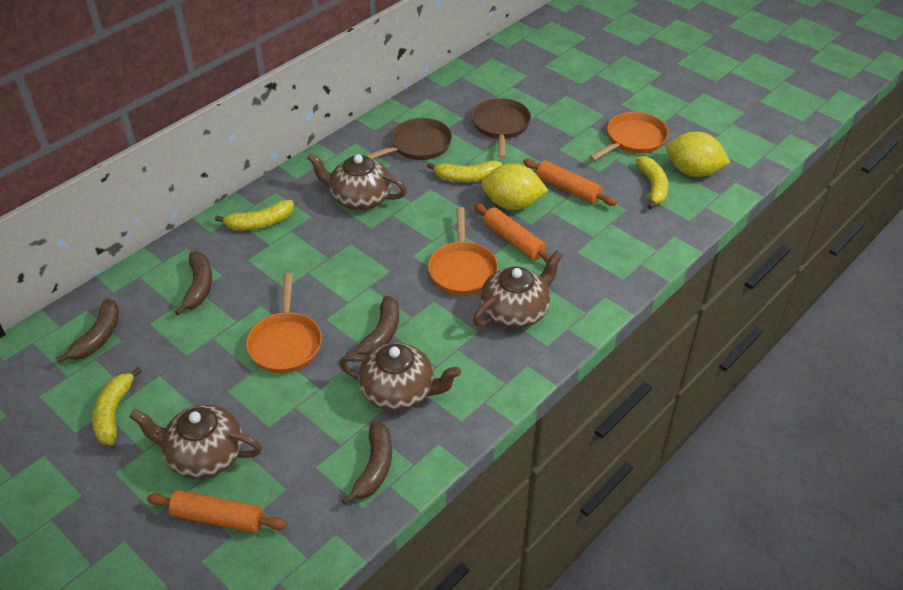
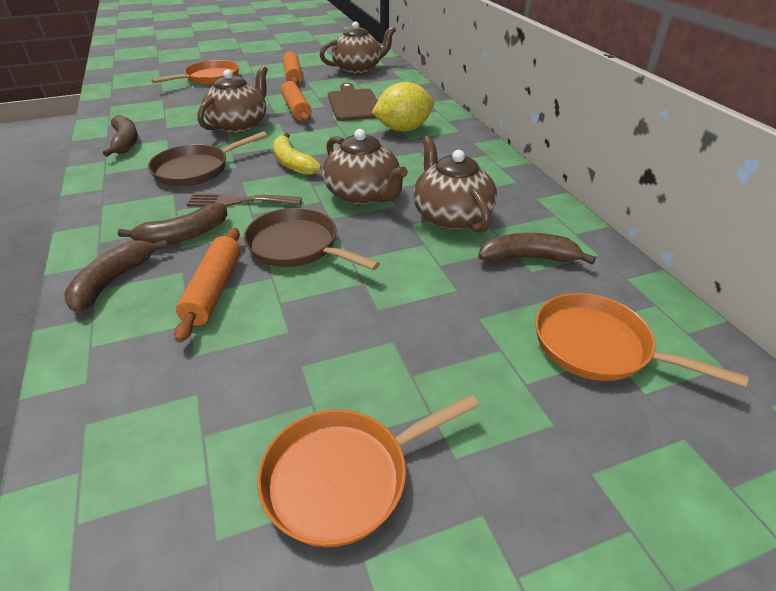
brown cutting board: none = 0 -> [328,83,377,121] = 1
brown fork: none = 0 -> [187,193,302,207] = 1
yellow banana: [92,367,142,445] [215,200,294,230] [427,160,503,182] [635,156,668,209] = 4 -> [273,133,321,175] = 1
yellow lemon: [481,163,548,210] [666,131,731,177] = 2 -> [372,82,434,132] = 1

